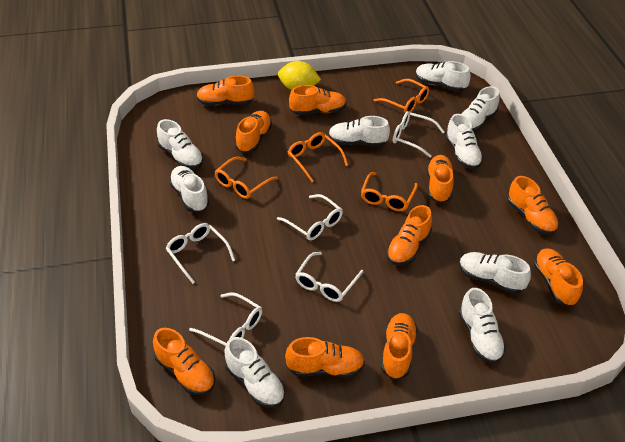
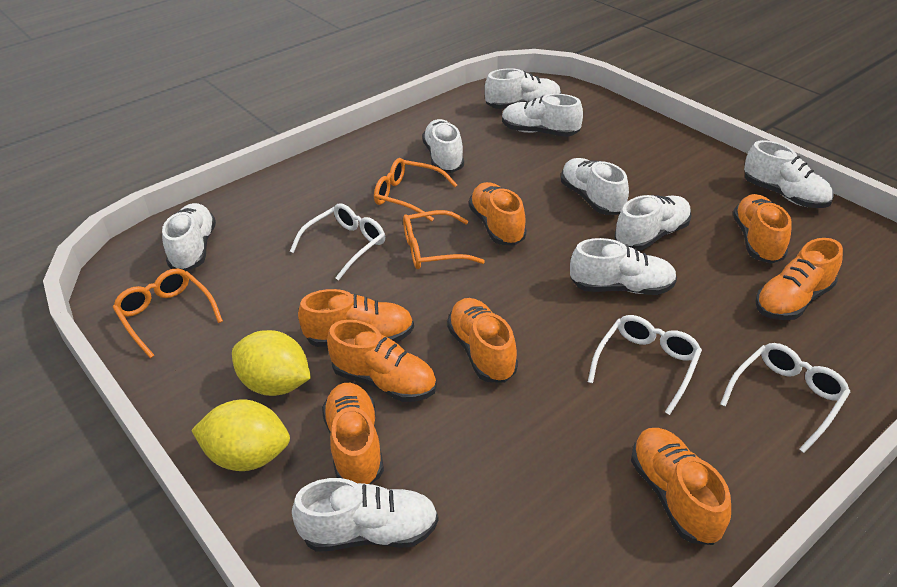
orange glasses: [215,157,278,199] [288,132,348,182] [361,172,418,211] [374,79,429,113] = 4 -> [113,268,223,358] [374,158,457,222] [403,210,485,269] = 3
orange shoe: [153,328,215,395] [196,75,254,105] [235,111,272,153] [285,337,365,378] [289,85,347,115] [381,313,418,380] [387,205,432,265] [426,155,454,203] [508,176,559,235] [533,249,583,307] = 10 -> [298,289,414,347] [322,383,384,484] [327,320,437,402] [447,298,518,383] [469,182,527,246] [631,428,731,545] [733,194,792,264] [755,238,843,320] = 8
white glasses: [165,223,235,284] [189,292,262,346] [277,194,343,240] [295,252,363,302] [392,111,445,158] = 5 -> [290,203,385,280] [588,315,702,415] [720,343,850,453] = 3
yellow lemon: [278,61,321,90] = 1 -> [191,399,290,471] [232,330,311,396] = 2

